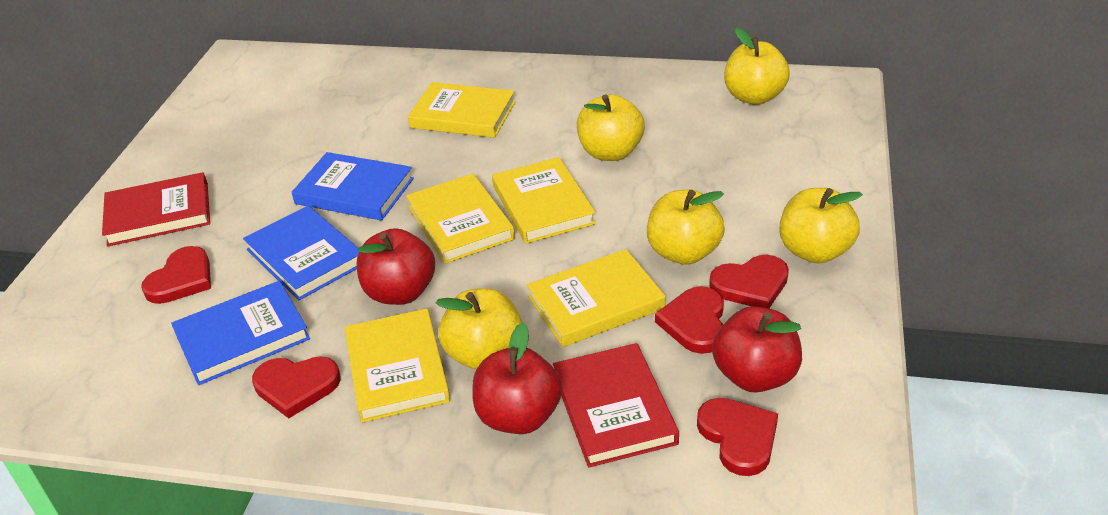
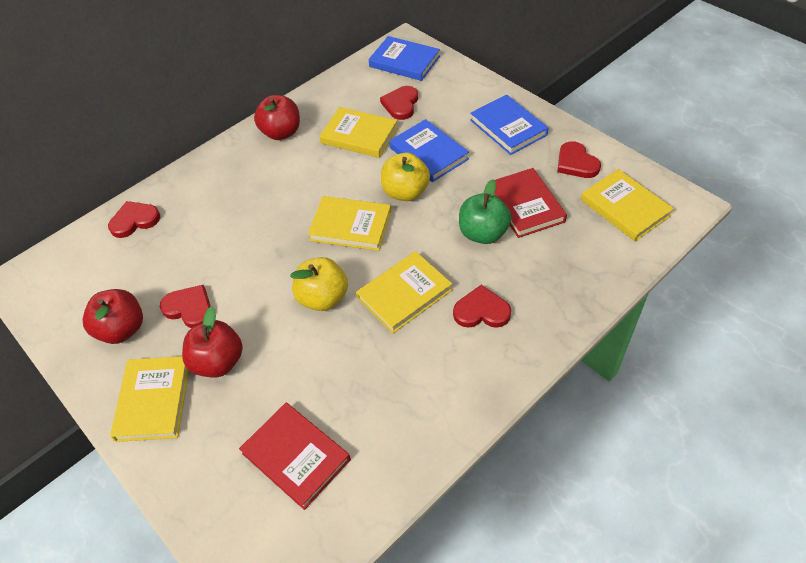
green apple: none = 0 -> [459,179,511,244] = 1
yellow apple: [436,288,522,370] [577,94,645,161] [647,189,725,265] [724,28,790,105] [779,188,863,263] = 5 -> [290,257,348,311] [381,153,430,201] = 2

